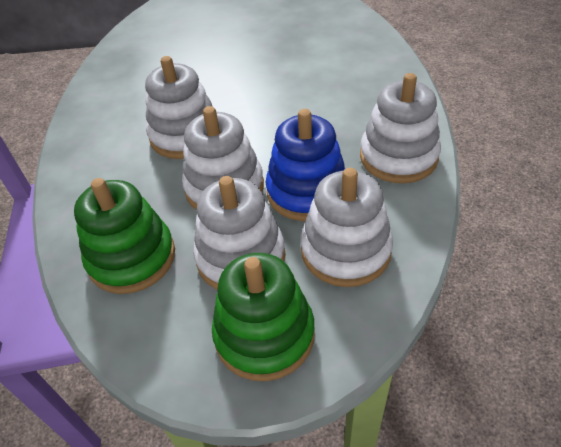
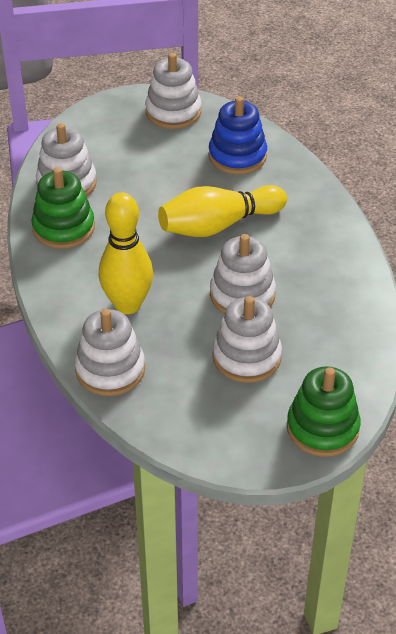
yellow bowling pin: none = 0 -> [99,193,153,314] [158,185,287,237] = 2

